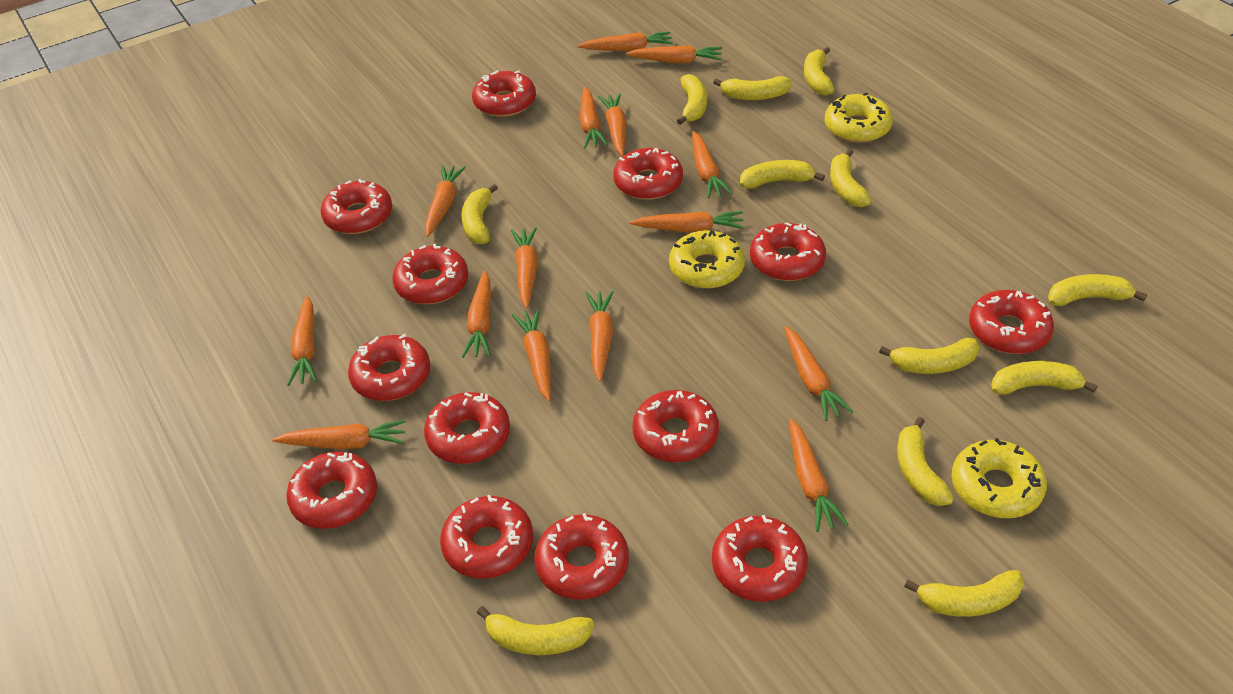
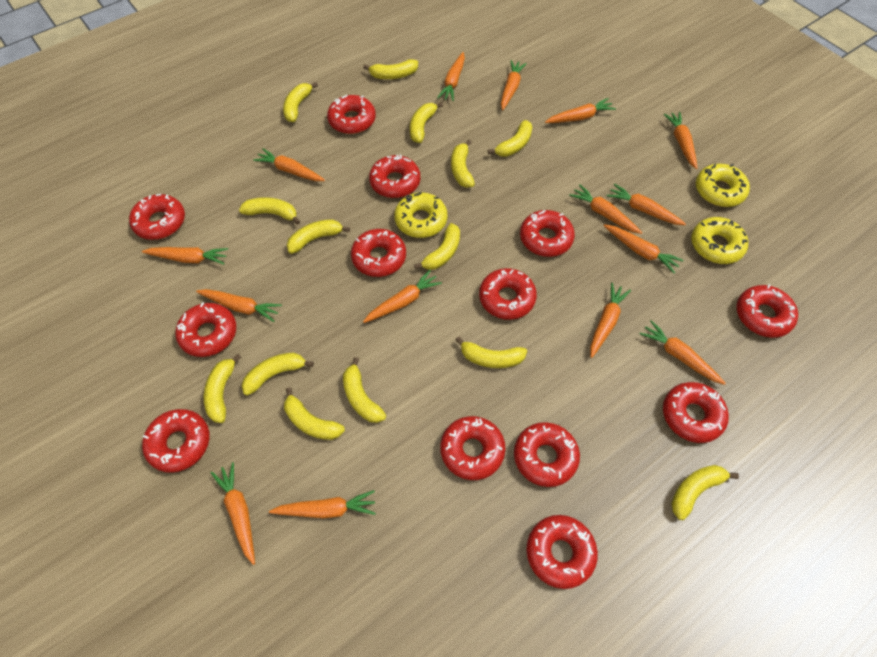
yellow banana: [461,184,498,244] [477,606,594,655] [677,74,707,125] [713,76,792,100] [740,160,825,189] [804,47,834,96] [830,149,872,207] [879,338,980,374] [897,417,954,506] [904,570,1024,617] [991,361,1098,395] [1048,274,1147,306] = 12 -> [204,354,241,423] [239,197,300,225] [242,353,314,396] [283,82,318,122] [284,388,345,440] [287,219,350,254] [343,357,386,423] [363,59,418,79] [410,102,443,143] [414,223,460,270] [451,140,475,188] [456,336,527,368] [488,120,533,157] [671,465,739,520] = 14

